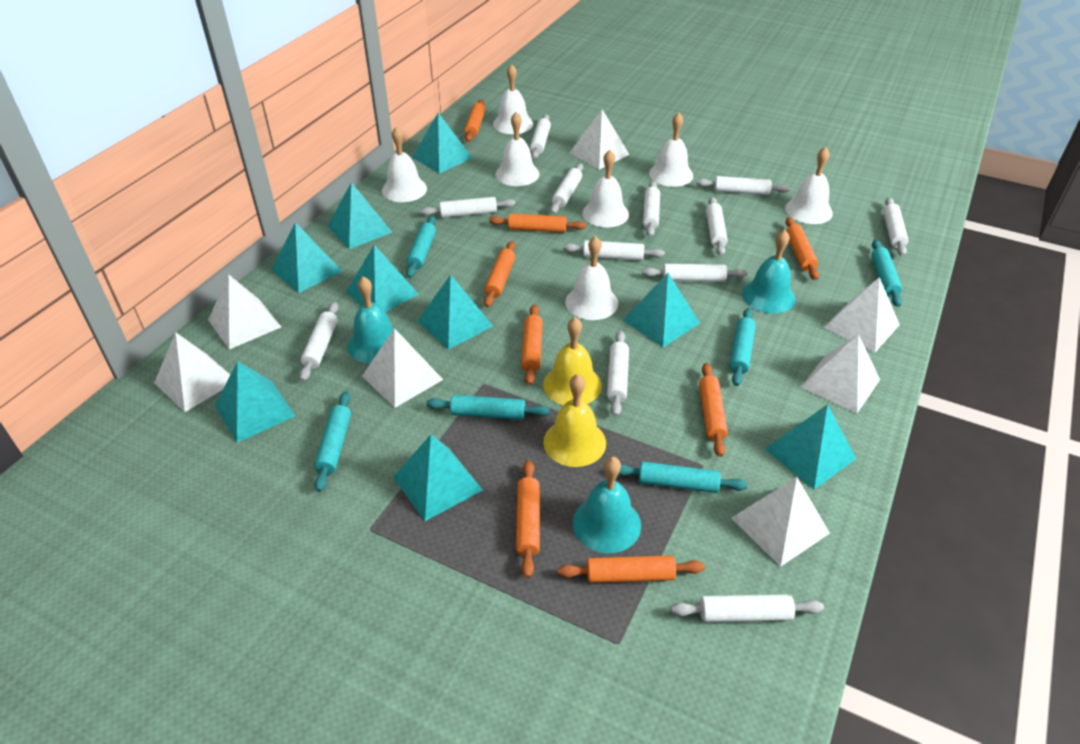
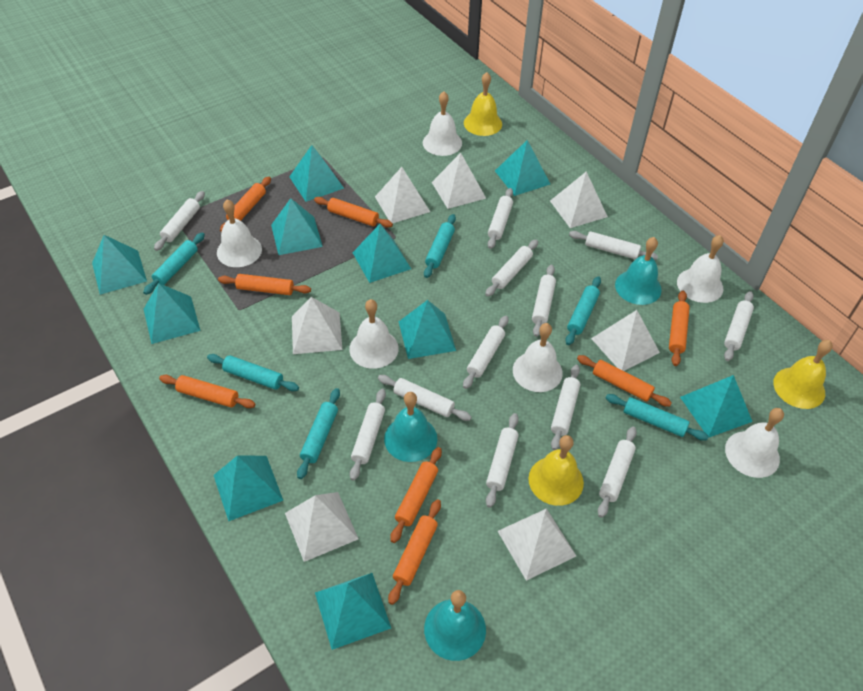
turquoise pyramid: [215,361,295,443] [272,222,342,293] [327,182,393,249] [346,245,419,312] [393,434,482,521] [412,113,472,174] [418,274,493,350] [623,273,700,347] [765,404,856,489] = 9 -> [92,235,147,295] [144,283,201,344] [214,455,283,521] [271,198,323,255] [289,145,344,202] [315,573,391,650] [352,224,411,283] [399,300,456,359] [495,140,550,196] [680,375,753,438] = 10
white bell: [382,127,427,202] [493,64,533,134] [495,112,539,186] [565,236,618,320] [582,150,629,227] [649,112,693,187] [785,147,833,224] = 7 -> [217,199,262,267] [349,299,399,369] [423,91,462,156] [513,323,563,392] [677,235,724,303] [725,408,784,478] = 6
yellow bell: [543,317,602,405] [543,374,606,467] = 2 -> [464,72,502,136] [528,435,584,506] [773,340,833,409] = 3

